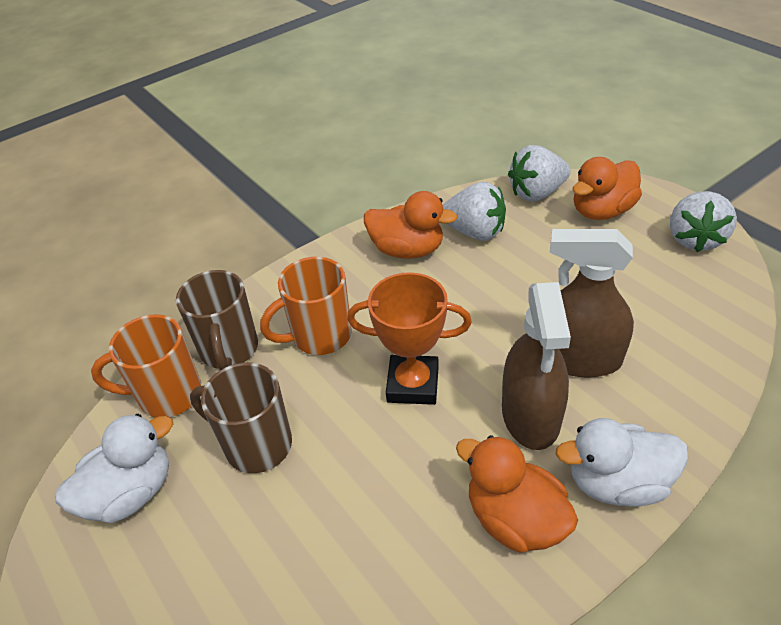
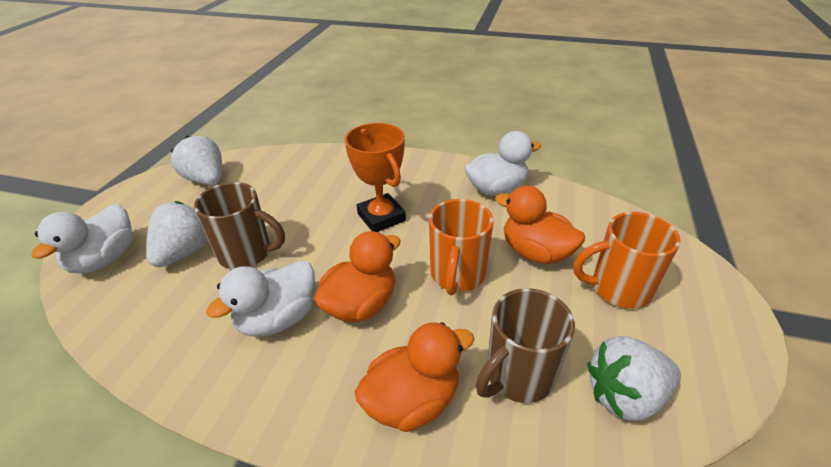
brown spray bottle: [502,282,571,450] [550,229,634,378] = 2 -> none = 0
white duck: [56,414,173,523] [556,418,688,507] = 2 -> [31,204,133,274] [206,260,315,337] [465,131,541,196] = 3

